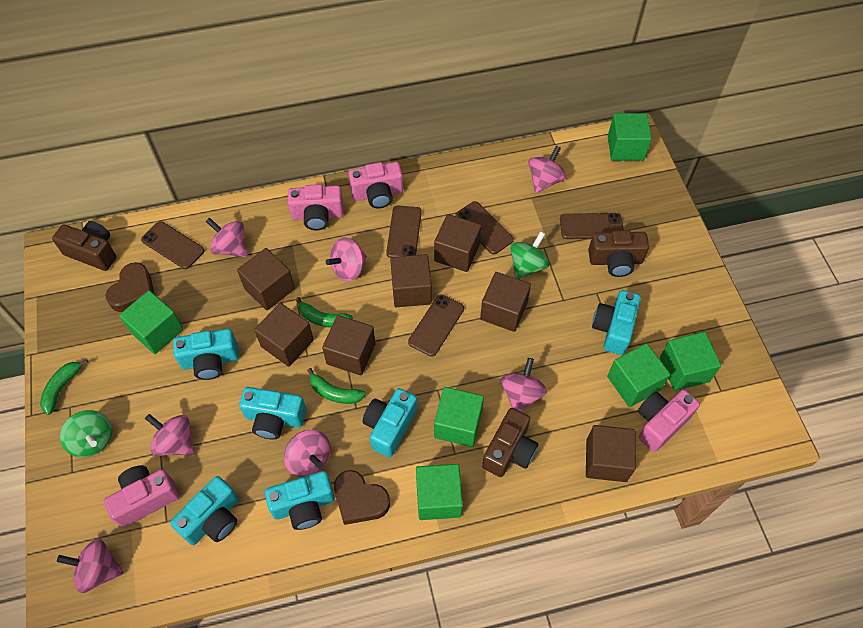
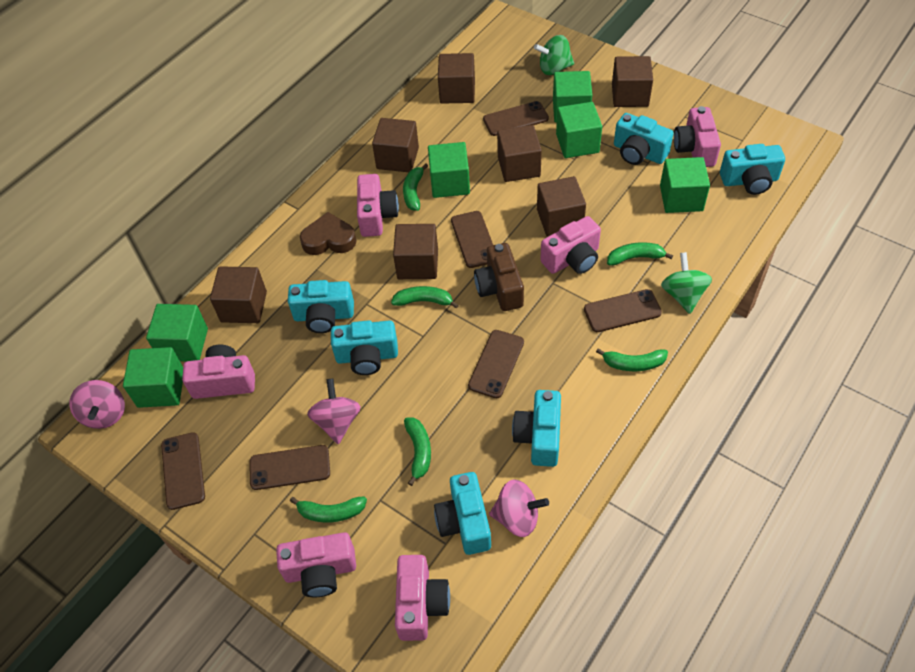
brown camera: [52,221,116,271] [482,408,539,477] [588,230,649,277] = 3 -> [474,243,524,311] = 1
brown heart: [106,262,154,312] [334,470,390,525] = 2 -> [300,212,356,255] = 1
brown phone: [141,221,205,269] [386,206,422,258] [408,294,464,357] [455,201,514,254] [560,213,624,239] = 5 -> [161,432,205,510] [249,445,330,490] [451,211,493,268] [468,330,524,398] [483,101,549,136] [584,289,662,332] = 6
green banana: [40,359,88,415] [295,297,353,328] [307,368,366,404] = 3 -> [290,496,367,523] [391,286,459,309] [403,164,428,211] [404,418,431,486] [596,348,668,371] [607,242,673,265] = 6
pink camera: [104,465,180,527] [288,184,344,230] [349,162,403,209] [638,390,700,452] = 4 -> [182,345,255,399] [276,532,356,597] [357,174,399,237] [395,555,450,641] [540,216,601,274] [674,106,721,167] = 6
pink spinning top: [57,539,124,593] [145,414,194,456] [206,217,248,257] [284,430,331,477] [326,237,367,281] [501,358,547,412] [529,146,566,193] = 7 -> [69,380,125,429] [307,379,361,444] [489,479,549,537] = 3

